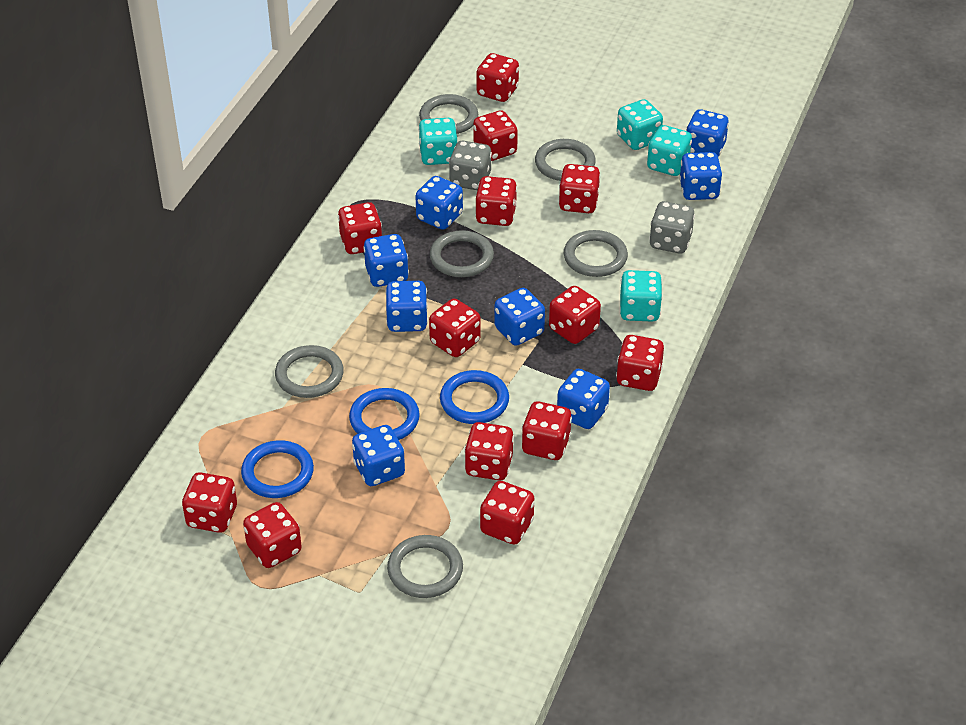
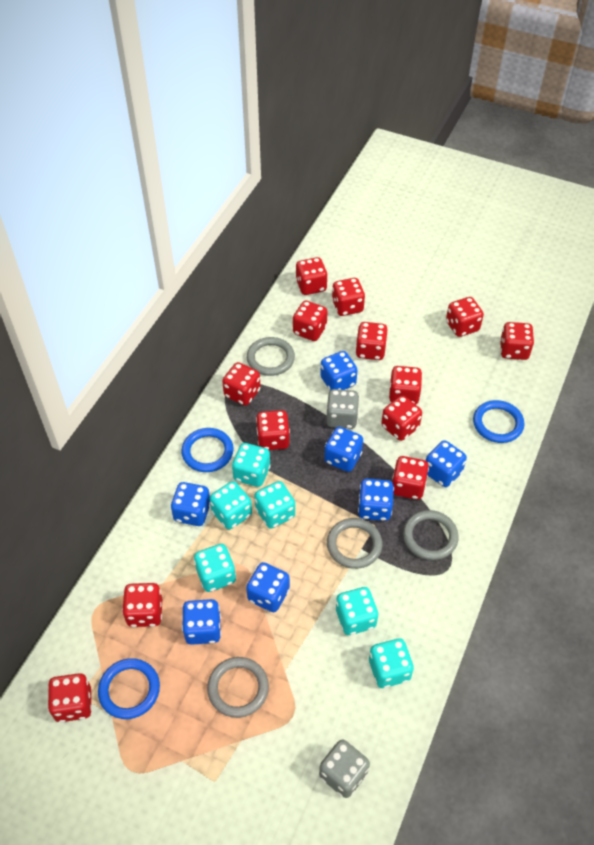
blue dice: [352,425,405,486] [363,234,409,287] [385,281,428,332] [415,176,463,230] [494,288,545,346] [557,369,610,429] [679,152,722,200] [686,109,729,157] = 8 -> [171,482,211,526] [182,599,221,645] [246,562,290,612] [320,351,357,390] [324,427,363,472] [358,479,394,521] [426,440,467,487] = 7
grey ring: [275,345,344,398] [387,535,463,598] [419,94,478,134] [430,230,494,277] [535,139,596,181] [564,230,628,277] = 6 -> [207,657,269,718] [247,337,295,376] [327,518,383,569] [403,510,459,560] = 4
turquoise dice: [418,118,457,165] [617,99,663,150] [619,270,663,322] [647,125,692,176] = 4 -> [194,544,236,592] [210,481,252,530] [232,443,271,487] [254,481,295,529] [336,587,379,635] [369,638,414,688] = 6

